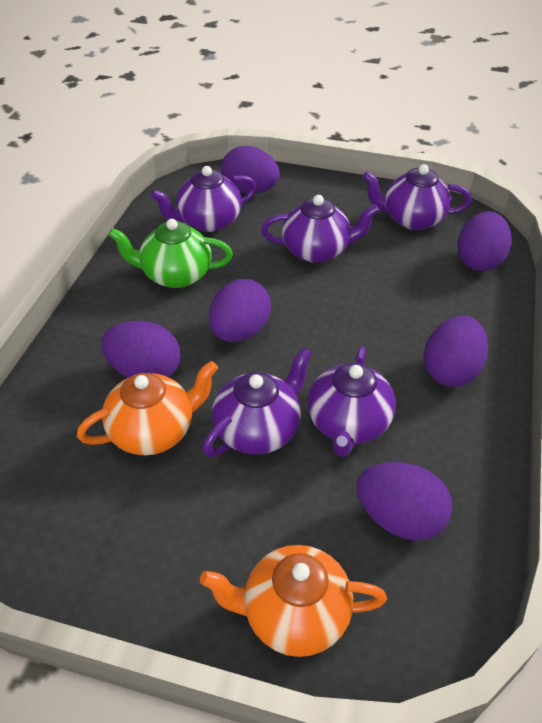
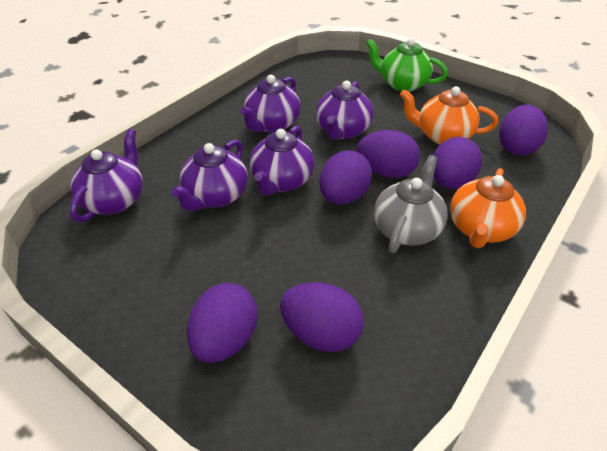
grey teapot: none = 0 -> [374,155,448,253] = 1

